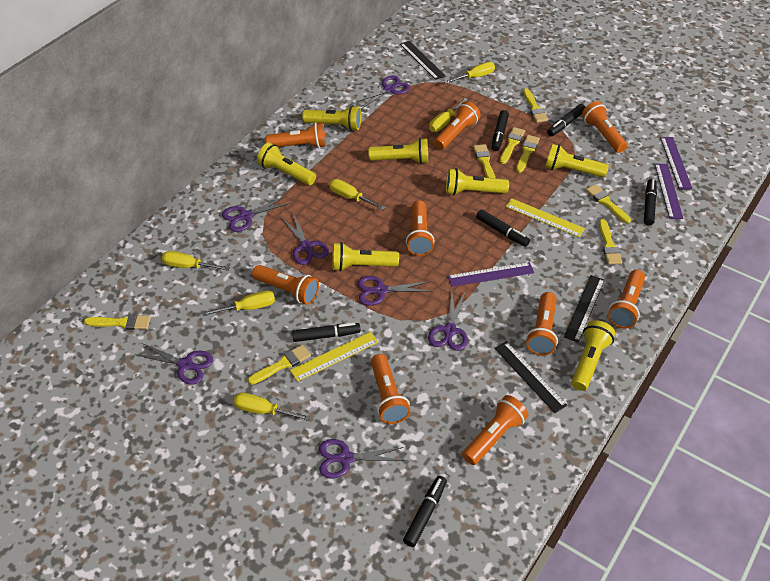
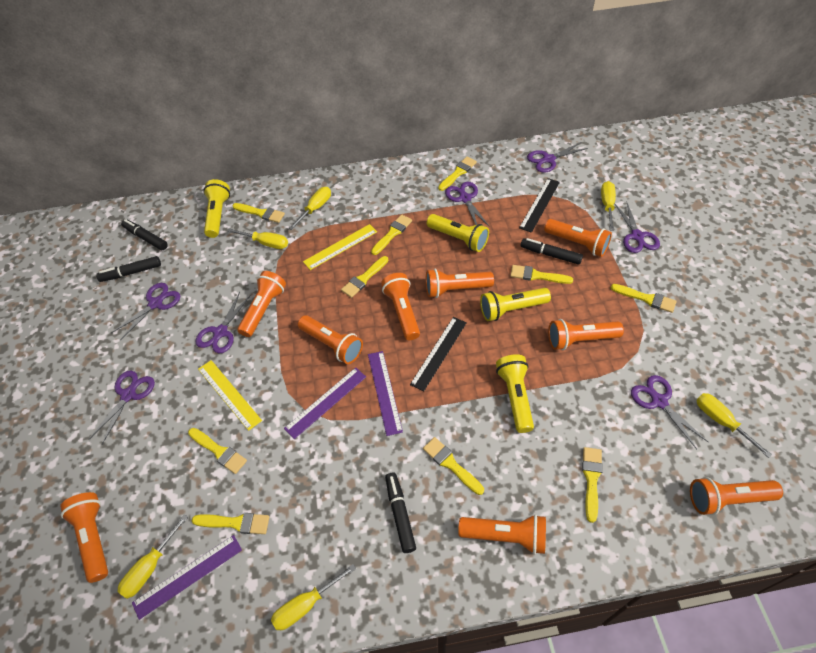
black marker: [292,323,361,342] [403,476,447,547] [476,209,530,247] [492,110,509,151] [547,104,585,136] [644,179,657,226] = 6 -> [96,256,161,282] [121,219,168,250] [385,473,416,553] [520,238,583,265] = 4
black ruler: [400,41,445,80] [495,341,567,413] [564,275,605,343] = 3 -> [410,317,467,392] [519,178,560,233] = 2
yellow brush: [84,314,151,330] [248,345,311,385] [473,144,495,178] [500,127,525,164] [516,135,540,173] [523,88,548,123] [586,184,631,223] [599,219,622,264] = 8 -> [188,428,247,474] [192,513,269,534] [232,203,285,223] [341,256,388,298] [371,214,412,255] [423,437,484,495] [438,157,477,191] [510,265,573,284] [582,447,603,523] [611,284,677,313] = 10
yellow flashlight: [257,142,316,185] [302,105,361,131] [332,242,399,271] [368,138,428,164] [446,168,509,195] [545,144,609,177] [571,320,615,391] = 7 -> [203,179,230,238] [427,214,489,252] [480,288,551,321] [496,354,534,433] = 4

